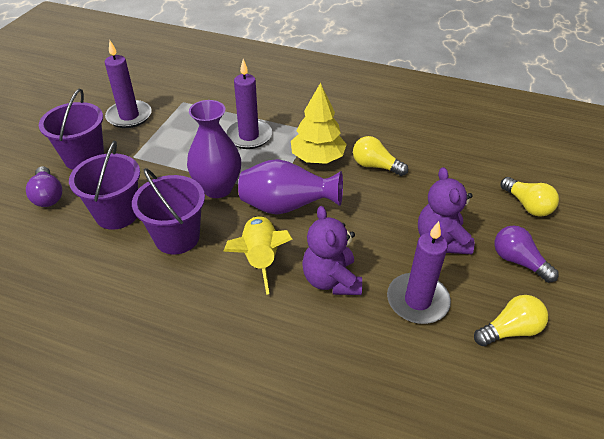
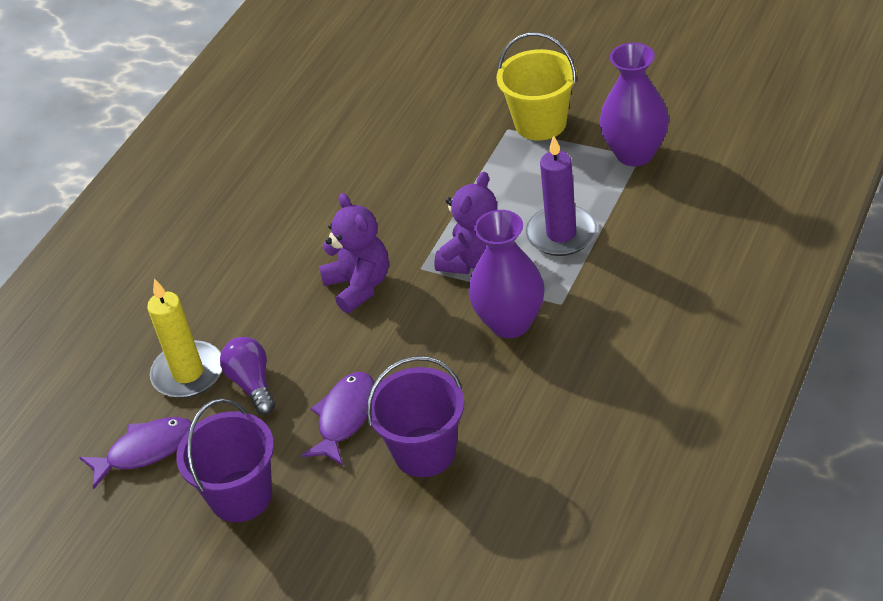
purple bucket: [39,89,104,170] [69,141,140,230] [132,168,205,254] = 3 -> [176,399,274,522] [366,356,464,477] = 2
purple candle: [105,40,152,128] [225,59,272,149] [387,221,451,324] = 3 -> [526,135,597,256] = 1
purple fish: none = 0 -> [79,417,192,490] [301,372,374,466] = 2
purple light bulb: [26,166,62,207] [494,225,559,283] = 2 -> [220,337,275,415] = 1
yellow bucket: none = 0 -> [496,32,577,141] = 1
yellow candle: none = 0 -> [147,279,222,398] = 1
yellow light bulb: [353,136,408,176] [474,295,548,346] [501,177,559,217] = 3 -> none = 0
yellow rocket: [223,216,292,295] = 1 -> none = 0
yellow tree: [291,83,347,164] = 1 -> none = 0

